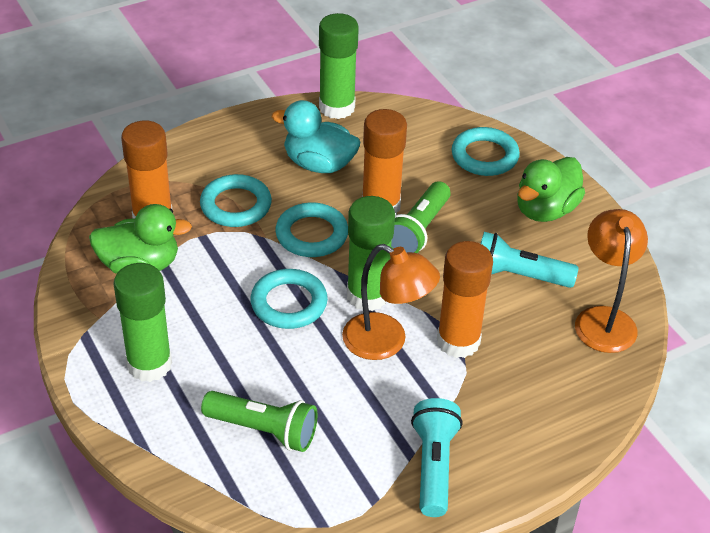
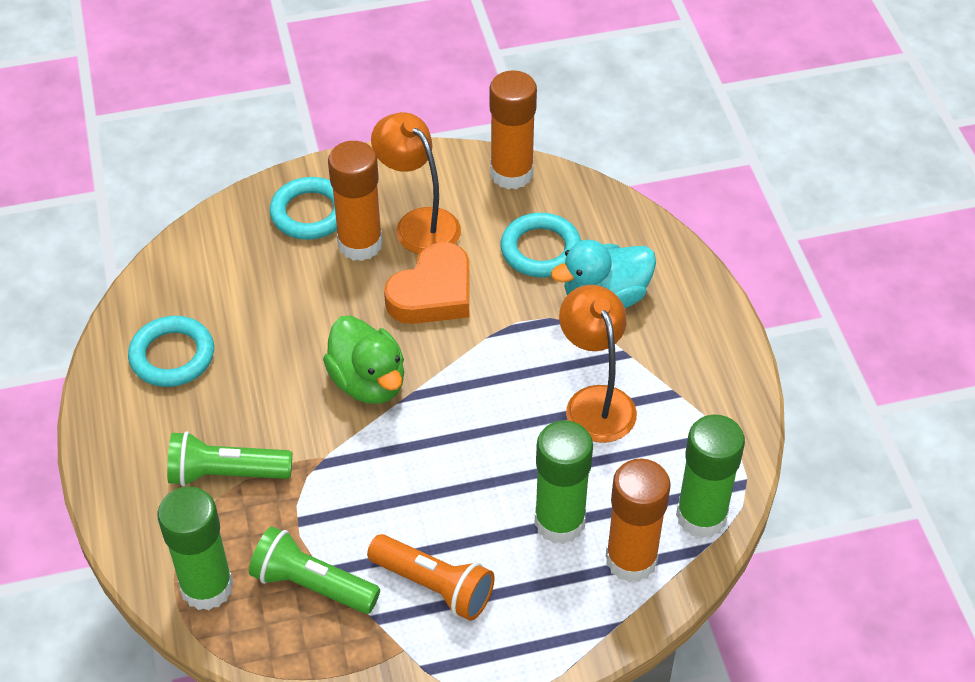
green duck: [89,204,192,274] [517,157,585,222] = 2 -> [323,316,404,404] = 1
orange flashlight: none = 0 -> [367,534,495,621] = 1
orange heart: none = 0 -> [384,242,469,324] = 1
turquoise flashlight: [411,398,463,517] [481,232,579,288] = 2 -> none = 0
turquoise ring: [200,174,272,227] [250,269,328,329] [275,202,348,257] [451,127,520,176] = 4 -> [128,316,214,387] [270,177,337,240] [501,213,581,277] = 3

